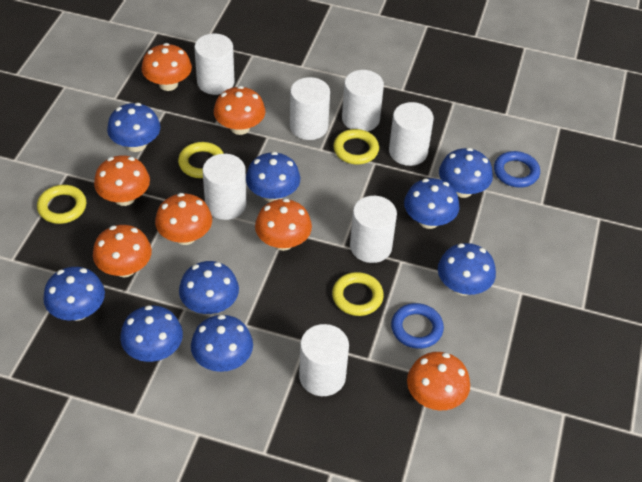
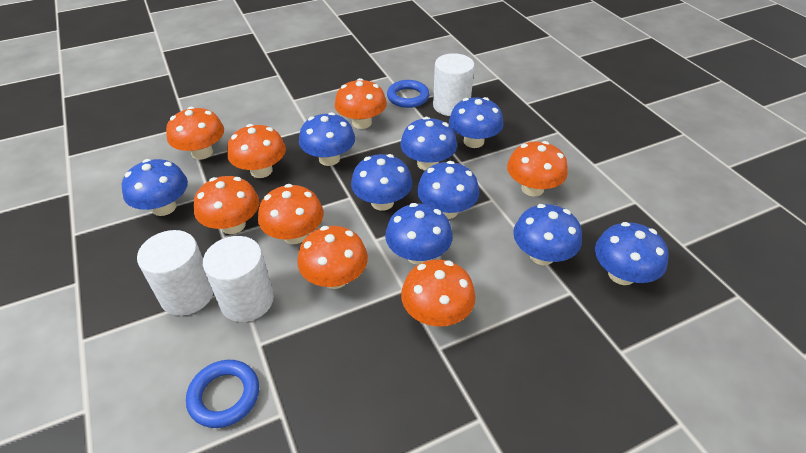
orange mushroom: [93,225,152,277] [94,155,150,206] [142,43,192,91] [155,193,212,245] [214,86,266,135] [255,198,312,251] [407,352,470,410] = 7 -> [166,107,224,160] [194,176,260,234] [227,124,286,178] [258,184,324,244] [297,226,368,289] [335,78,387,129] [401,259,476,327] [507,141,568,197] = 8
white cylinder: [194,33,234,95] [203,154,247,220] [290,77,330,140] [299,324,349,396] [342,70,384,132] [350,196,397,263] [389,102,434,166] = 7 -> [137,230,213,316] [203,236,274,322] [433,53,475,116] = 3
yellow ring: [37,185,86,224] [178,142,224,178] [332,272,384,316] [333,129,379,165] = 4 -> none = 0

